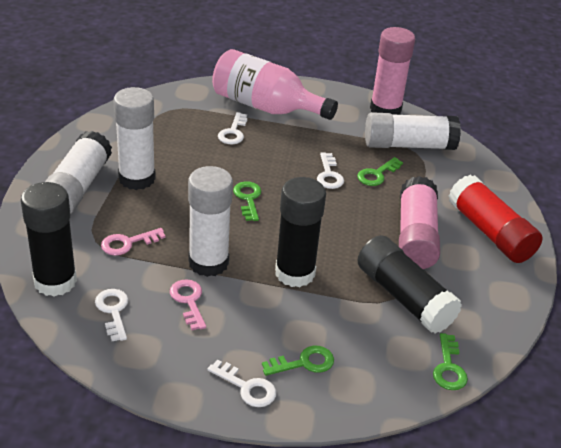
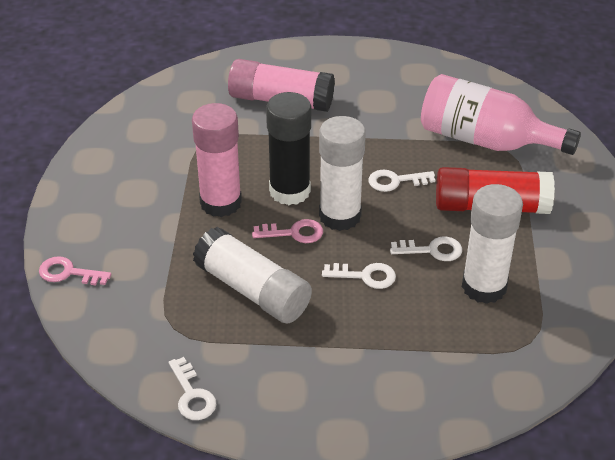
black glue stick: [21,182,77,297] [275,177,326,287] [357,235,462,333] = 3 -> [266,92,311,205] = 1
green key: [233,181,261,221] [262,346,334,376] [357,157,403,186] [433,333,468,390] = 4 -> none = 0
white glue stick: [45,131,112,215] [113,87,156,190] [188,166,233,277] [365,112,461,150] = 4 -> [193,227,312,324] [319,116,366,231] [462,184,523,304] = 3

